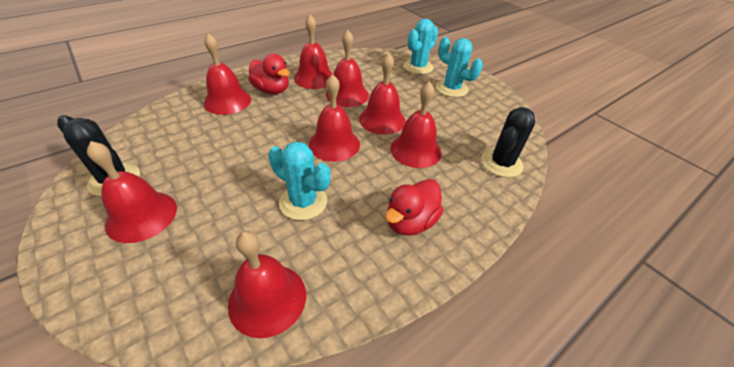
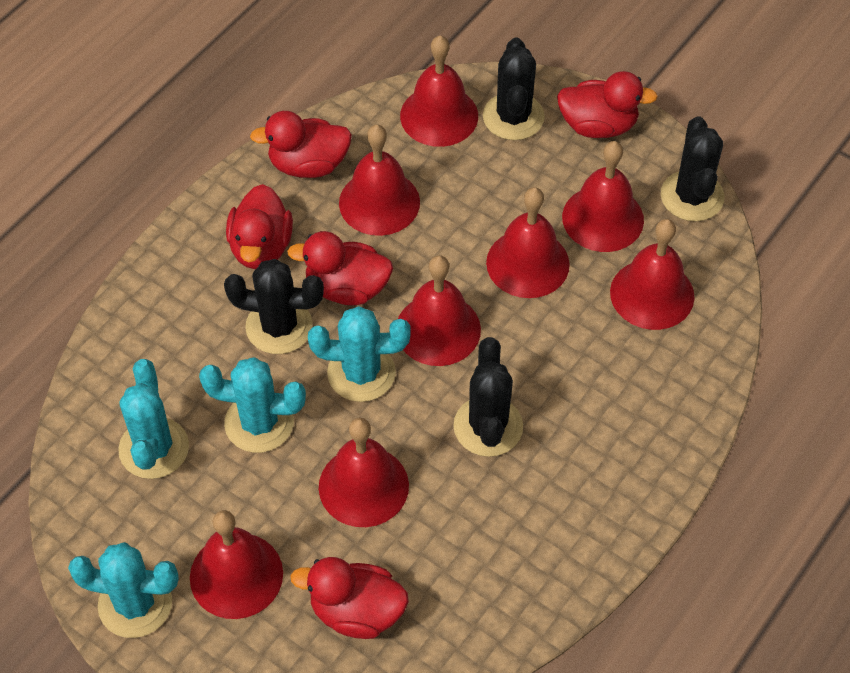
black cactus: [57,115,140,197] [481,107,535,177] = 2 -> [224,259,324,354] [453,337,523,457] [483,38,545,140] [661,116,724,222] = 4
red duck: [248,54,290,94] [385,179,444,236] = 2 -> [226,184,293,269] [250,111,352,178] [287,231,393,305] [290,557,409,639] [557,71,658,138] = 5
turquoise cactus: [268,142,331,220] [404,19,438,74] [436,37,483,97] = 3 -> [68,542,179,638] [118,359,189,479] [199,357,306,453] [308,306,411,402] = 4

